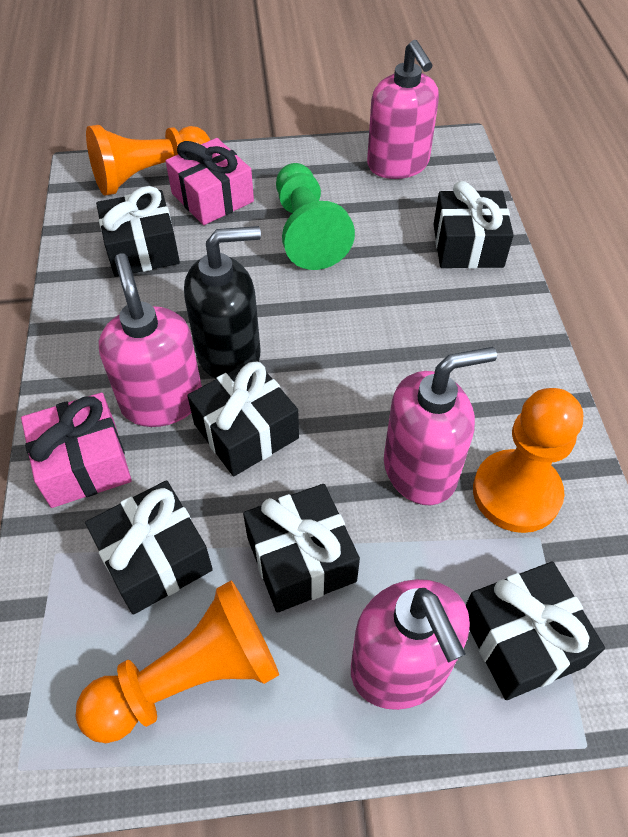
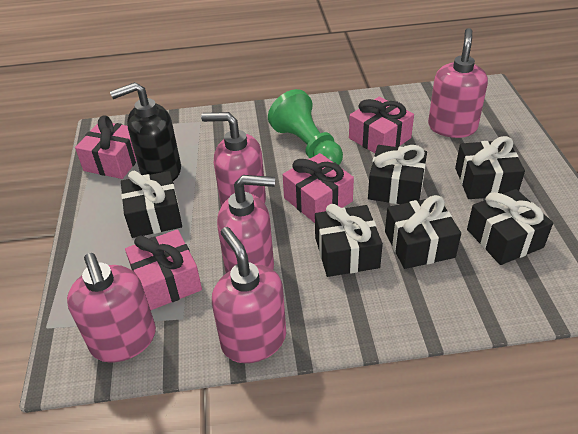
orange pawn: [76,581,279,743] [86,125,210,196] [473,388,583,533] = 3 -> none = 0
pink gift: [21,393,132,508] [166,138,254,225] = 2 -> [75,115,137,179] [125,229,202,310] [283,153,354,223] [349,96,414,153] = 4
pink soap dispenser: [98,253,202,427] [351,579,470,710] [367,40,439,179] [384,347,497,505] = 4 -> [67,253,156,362] [201,112,266,206] [212,227,286,363] [217,175,275,273] [428,28,488,138] = 5

